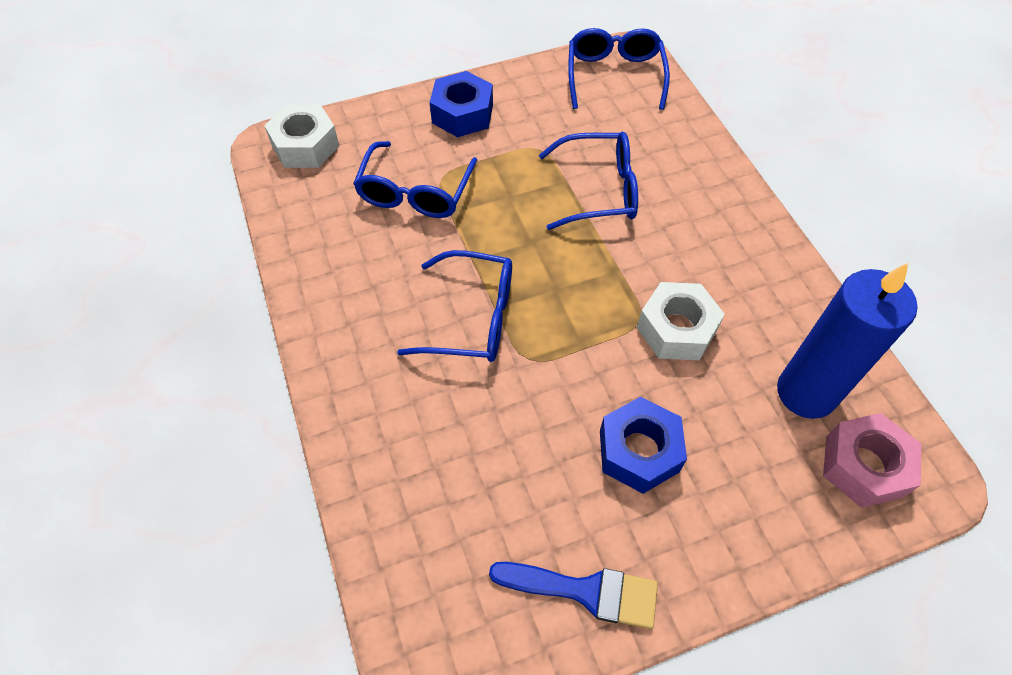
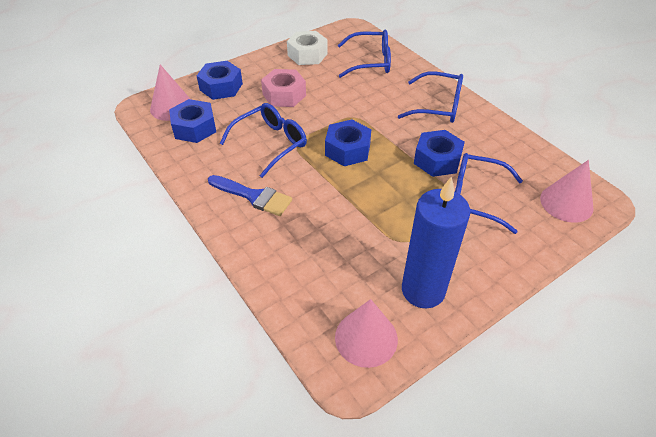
blue nut: [430,71,493,137] [600,397,687,494] = 2 -> [169,99,216,143] [197,61,243,100] [325,119,371,166] [414,130,465,177] = 4
pink cone: none = 0 -> [150,65,190,121] [335,299,398,368] [540,160,593,223] = 3
white nut: [264,104,339,168] [637,282,725,360] = 2 -> [287,31,328,65] = 1

